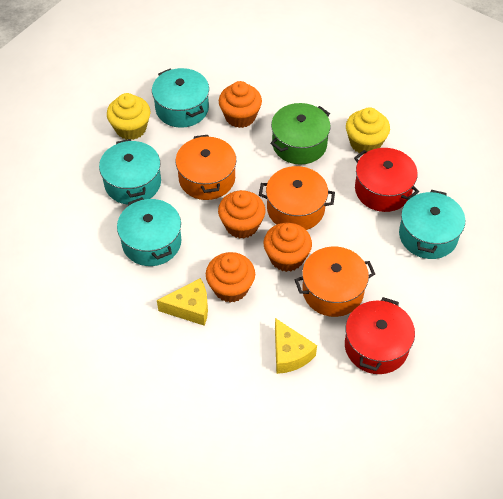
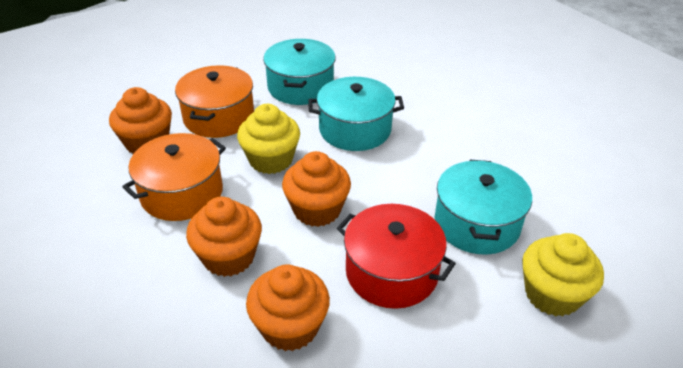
green pot: [271,103,331,165] = 1 -> none = 0
orange pot: [176,135,236,200] [259,166,335,230] [295,247,375,317] = 3 -> [122,133,226,221] [175,65,254,138] = 2
red pot: [345,297,415,374] [354,148,419,212] = 2 -> [337,204,456,309] = 1
turquoise pot: [99,139,161,205] [117,197,181,266] [152,68,209,128] [399,190,465,259] = 4 -> [263,39,336,105] [308,77,404,151] [435,160,532,254] = 3
yellow cheese: [157,278,208,326] [275,318,317,374] = 2 -> none = 0

